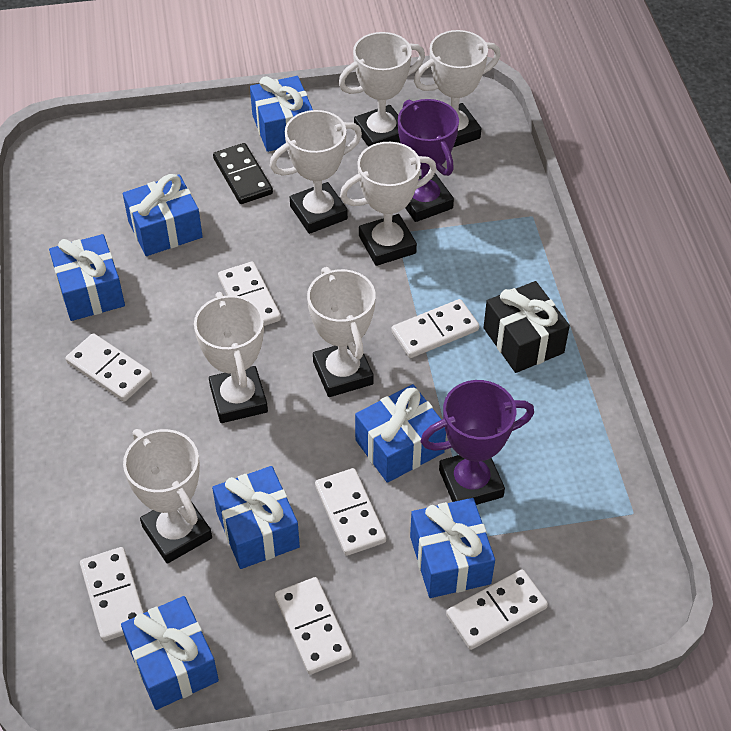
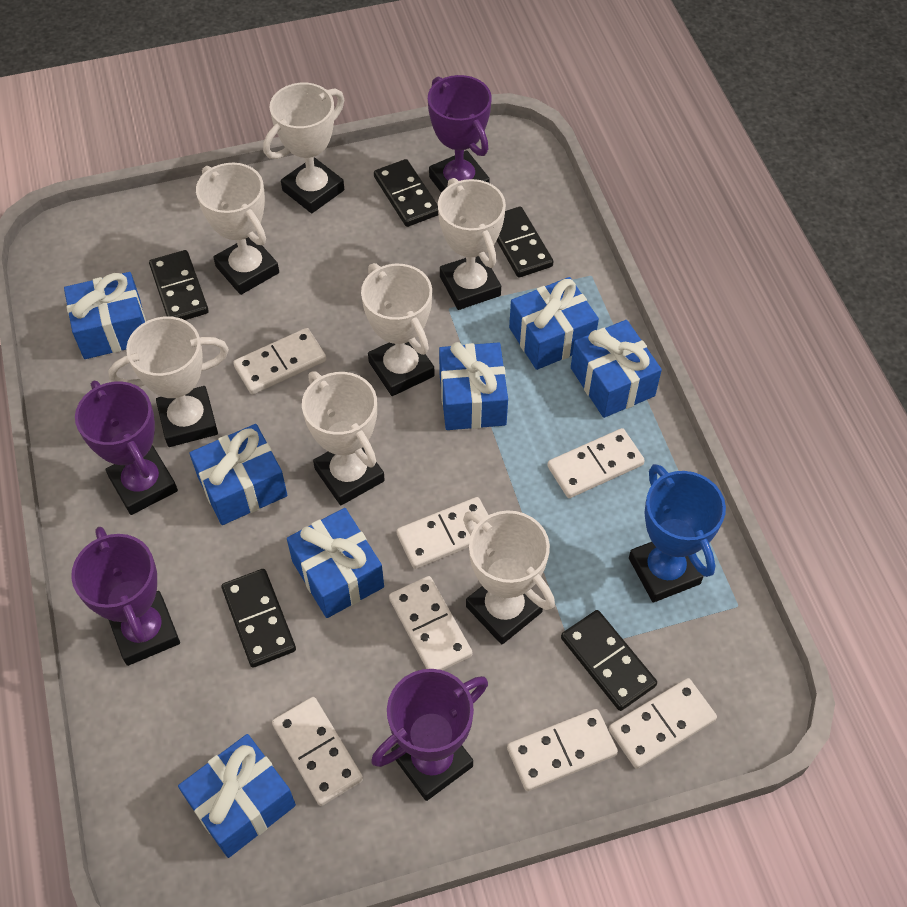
black domino: [213,143,273,204] = 1 -> [149,250,209,320] [221,569,296,668] [374,159,438,227] [496,207,553,277] [561,610,657,711] = 5
black gift: [484,281,570,373] = 1 -> none = 0
blue trophy: none = 0 -> [629,464,726,603] = 1
purple trophy: [398,99,459,222] [420,380,534,505] = 2 -> [71,527,180,666] [75,381,178,515] [372,669,488,801] [428,75,492,193] = 4

